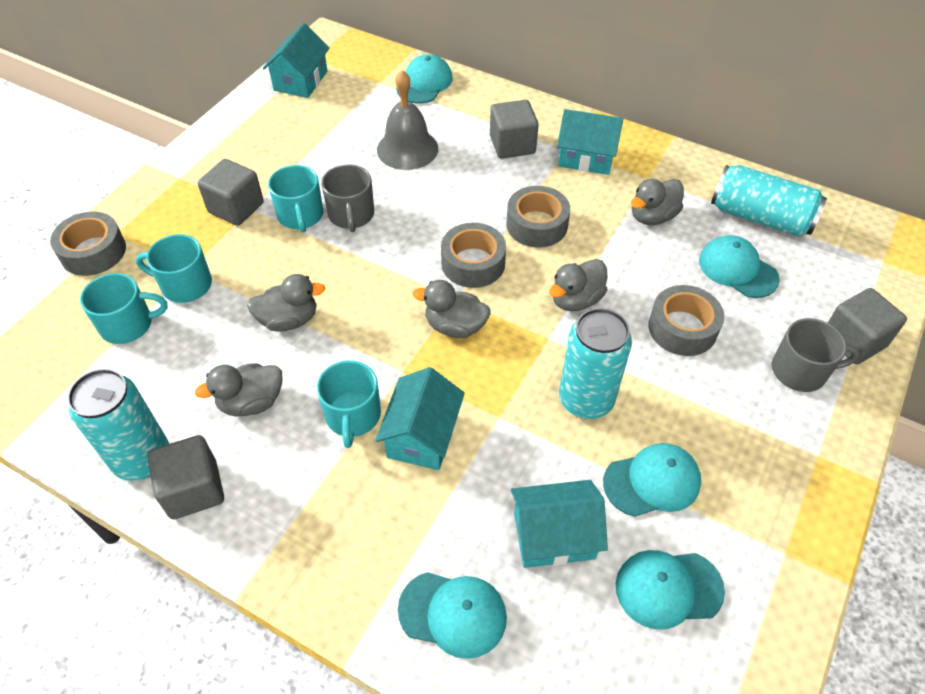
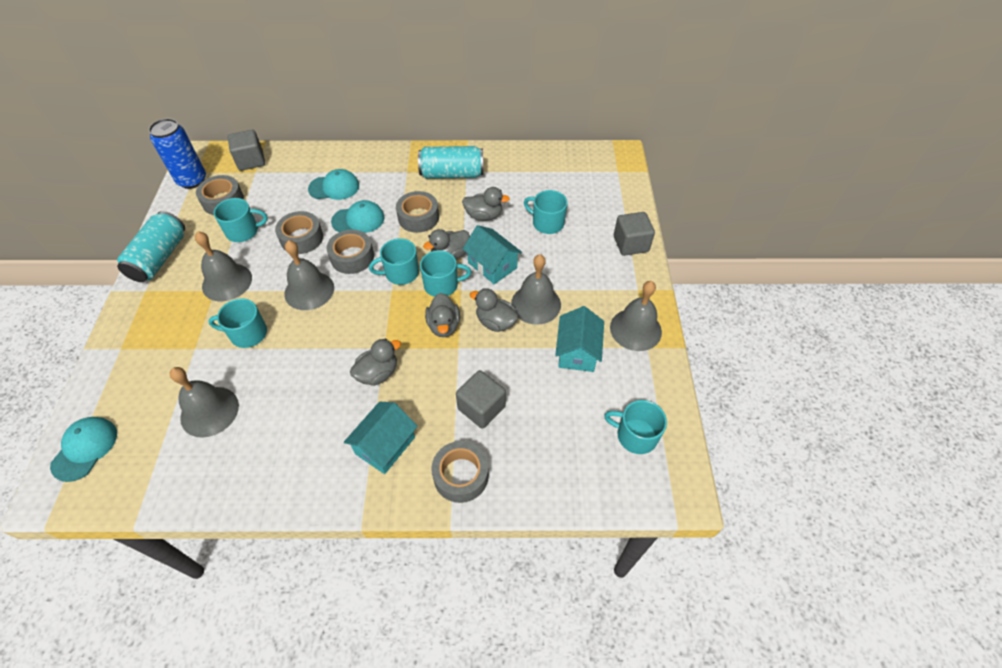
blue can: none = 0 -> [149,118,206,189] = 1
grey bell: [377,70,438,170] = 1 -> [169,367,239,438] [195,231,252,301] [284,240,334,310] [511,254,561,325] [610,281,662,351] = 5
grey cube: [147,435,224,519] [198,159,264,226] [490,100,539,159] [828,288,907,364] = 4 -> [227,130,265,171] [456,370,506,429] [614,212,655,256] = 3
grey mug: [321,164,374,232] [772,318,860,392] = 2 -> none = 0
grey tape: [50,212,126,276] [441,223,506,288] [506,186,570,248] [648,285,724,356] = 4 -> [196,175,244,215] [275,211,323,254] [327,230,374,274] [396,191,439,233] [431,441,489,503] = 5
turquoise can: [67,368,169,481] [559,308,632,419] [711,165,827,237] = 3 -> [117,211,185,282] [418,146,483,179] = 2
turquoise cap: [396,54,453,103] [398,572,507,659] [603,443,701,517] [616,550,725,630] [699,235,780,298] = 5 -> [50,417,117,482] [308,169,359,200] [331,200,384,233] = 3
turquoise house: [263,23,330,98] [375,367,465,470] [511,480,608,568] [557,109,623,175] = 4 -> [344,402,418,474] [463,225,522,284] [555,306,604,372] = 3
turquoise mug: [80,273,167,344] [136,234,212,303] [268,165,323,232] [317,360,381,448] = 4 -> [209,298,267,348] [214,198,268,242] [369,238,419,285] [420,250,471,297] [524,190,567,234] [604,400,667,454] = 6

